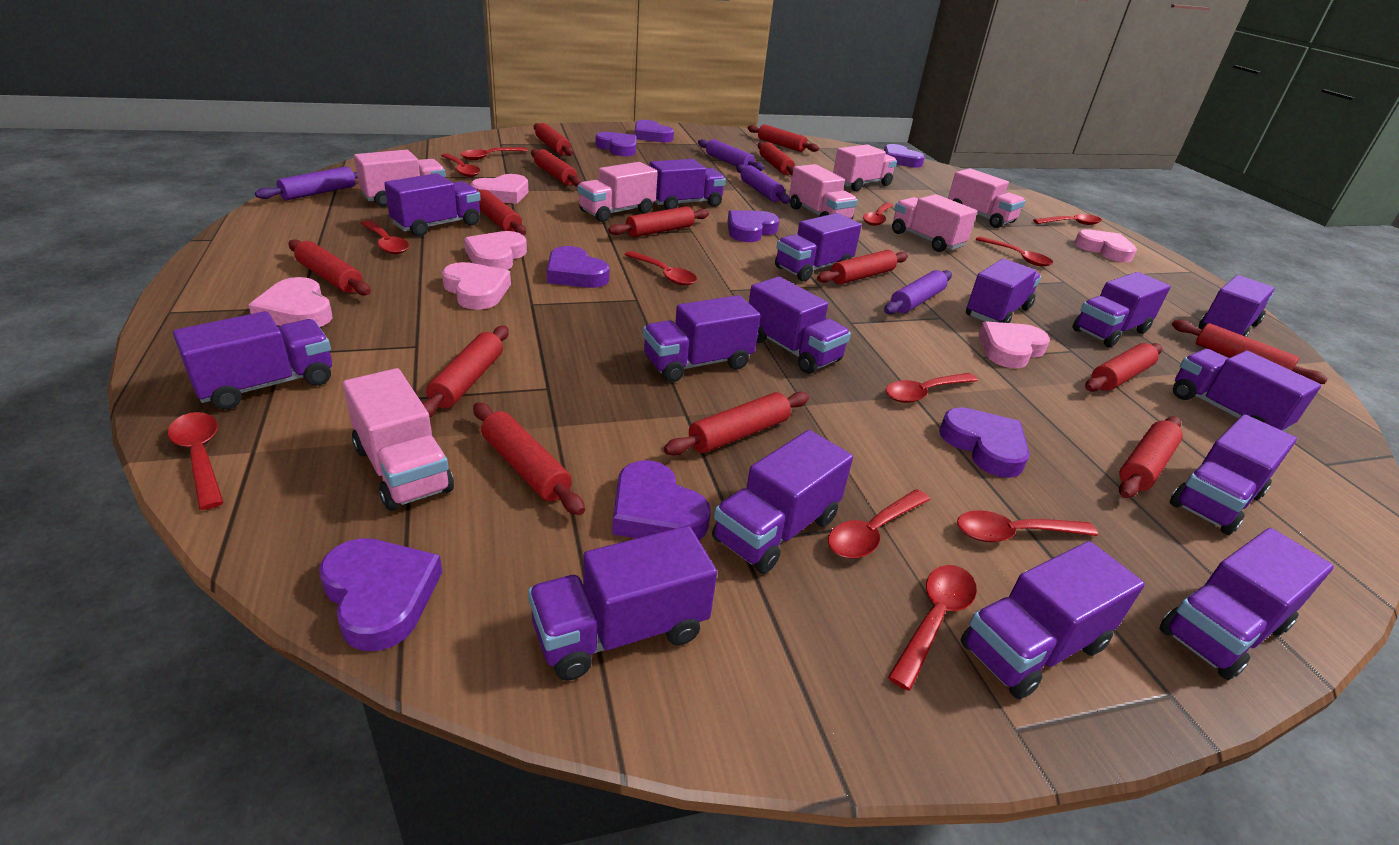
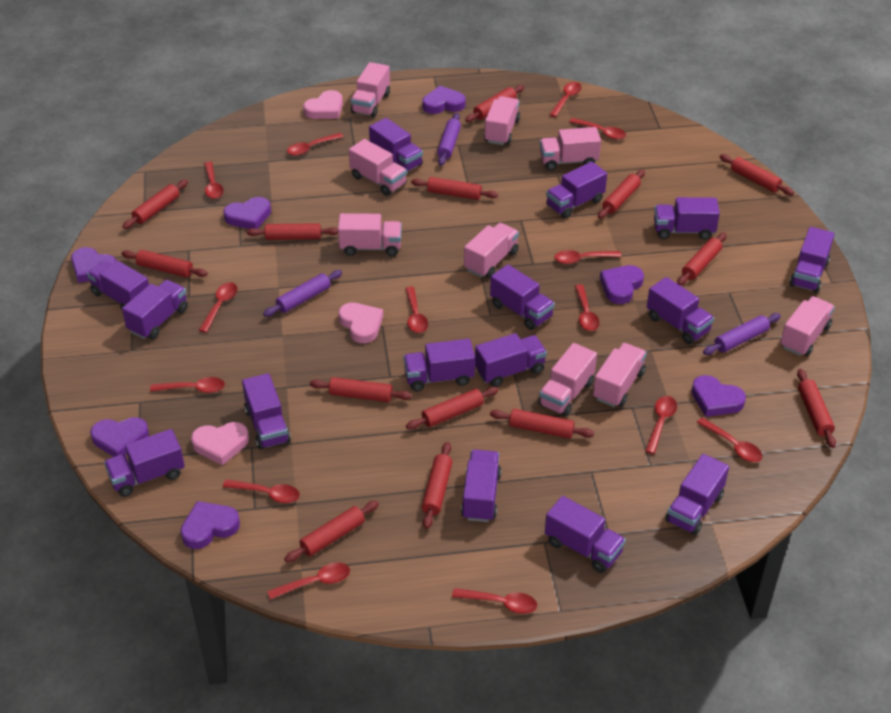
pink heart: [248,277,332,327] [442,262,511,310] [464,231,527,270] [471,174,528,204] [978,321,1050,368] [1074,229,1137,262] = 6 -> [191,422,249,465] [303,90,343,119] [338,303,383,343] = 3
pink truck: [343,368,454,511] [354,150,446,207] [577,162,658,222] [789,164,858,220] [833,144,897,191] [892,194,977,252] [948,168,1025,228] = 7 -> [338,213,402,256] [349,139,407,196] [351,62,390,117] [464,223,519,278] [484,96,520,145] [538,343,597,417] [540,127,601,171] [593,343,647,407] [780,296,835,356] = 9
purple heart: [319,538,442,651] [547,246,609,288] [595,132,637,156] [613,460,711,540] [635,120,674,142] [727,210,779,242] [884,144,925,168] [939,407,1029,478] = 8 -> [71,247,117,283] [90,417,149,457] [180,501,240,549] [223,197,271,229] [422,86,465,114] [600,265,644,304] [691,375,746,417] = 7
purple rolling pin: [255,166,358,200] [698,139,764,171] [736,164,791,204] [884,270,952,314] = 4 -> [263,270,342,317] [437,113,461,166] [703,313,781,355] = 3
red spoon: [168,412,224,510] [361,220,409,254] [441,153,480,177] [460,147,528,160] [624,251,697,286] [828,489,930,558] [863,203,893,226] [885,373,978,403] [888,565,977,691] [957,510,1098,542] [976,236,1053,267] [1033,214,1102,225] = 12 -> [150,377,225,393] [199,282,237,333] [204,162,224,199] [223,479,300,503] [267,563,350,600] [287,133,343,156] [405,287,428,333] [452,588,537,614] [549,82,581,117] [555,250,621,264] [569,118,626,139] [575,284,600,331] [645,396,677,454] [697,417,762,462] = 14

